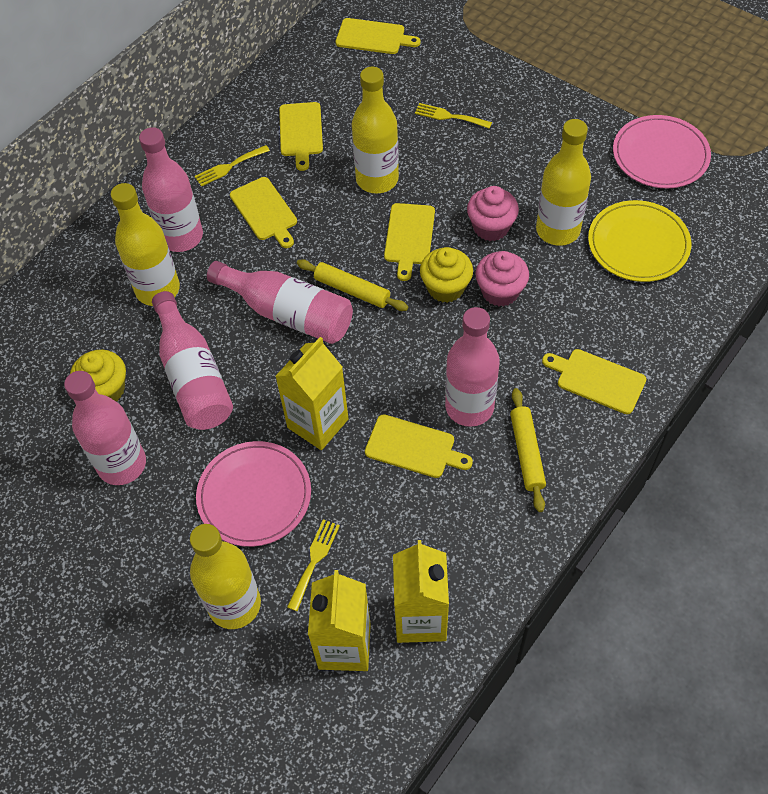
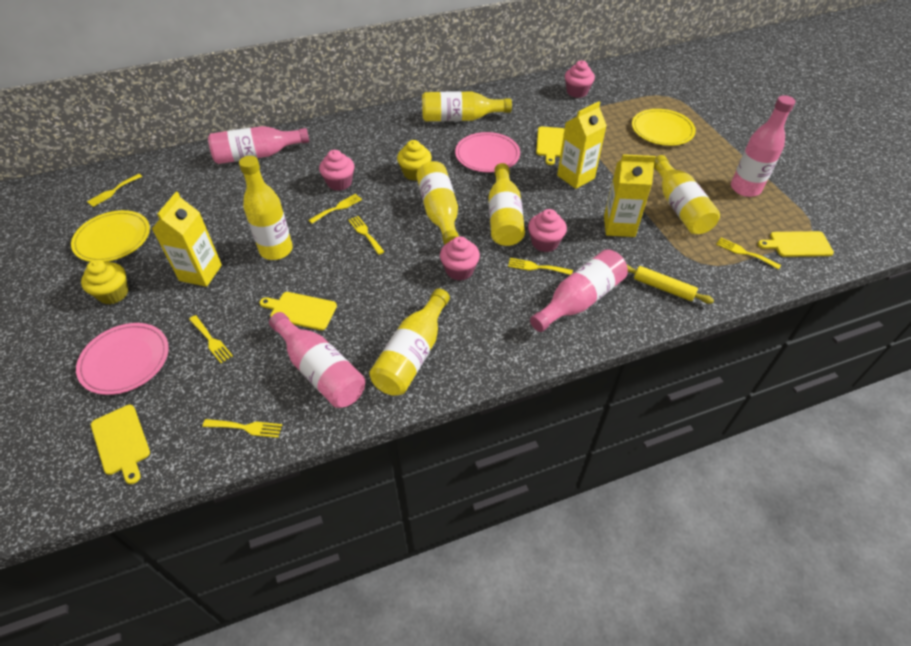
pink bottle: [64,371,146,485] [139,127,203,252] [152,291,233,430] [207,261,353,344] [445,307,500,427] = 5 -> [208,126,309,164] [269,312,365,408] [530,249,628,332] [731,95,795,197] = 4
pink cupcake: [467,186,519,241] [475,251,529,307] = 2 -> [319,150,355,191] [440,236,480,280] [528,209,567,252] [565,60,595,98] = 4
yellow bottle: [111,183,180,306] [190,524,261,629] [352,66,399,193] [536,119,591,246] = 4 -> [239,156,293,260] [369,288,450,396] [416,161,459,245] [422,91,512,121] [489,163,525,246] [654,155,720,234] = 6
yellow cutting board: [230,177,297,248] [279,102,323,171] [336,18,420,54] [365,414,473,478] [384,203,435,281] [542,349,646,414] = 6 -> [91,405,150,484] [259,292,337,330] [536,127,564,165] [758,231,834,257] = 4
yellow fork: [195,145,270,187] [287,519,340,611] [415,103,492,129] = 3 -> [87,174,143,207] [189,315,233,363] [202,419,282,438] [308,194,362,224] [348,216,384,255] [508,258,573,275] [716,238,781,270] = 7
yellow plate: [588,200,691,282] = 1 -> [71,210,150,262] [632,109,696,146] = 2
yellow rolling pin: [297,259,408,311] [510,388,546,512] = 2 -> [627,265,714,304] = 1

